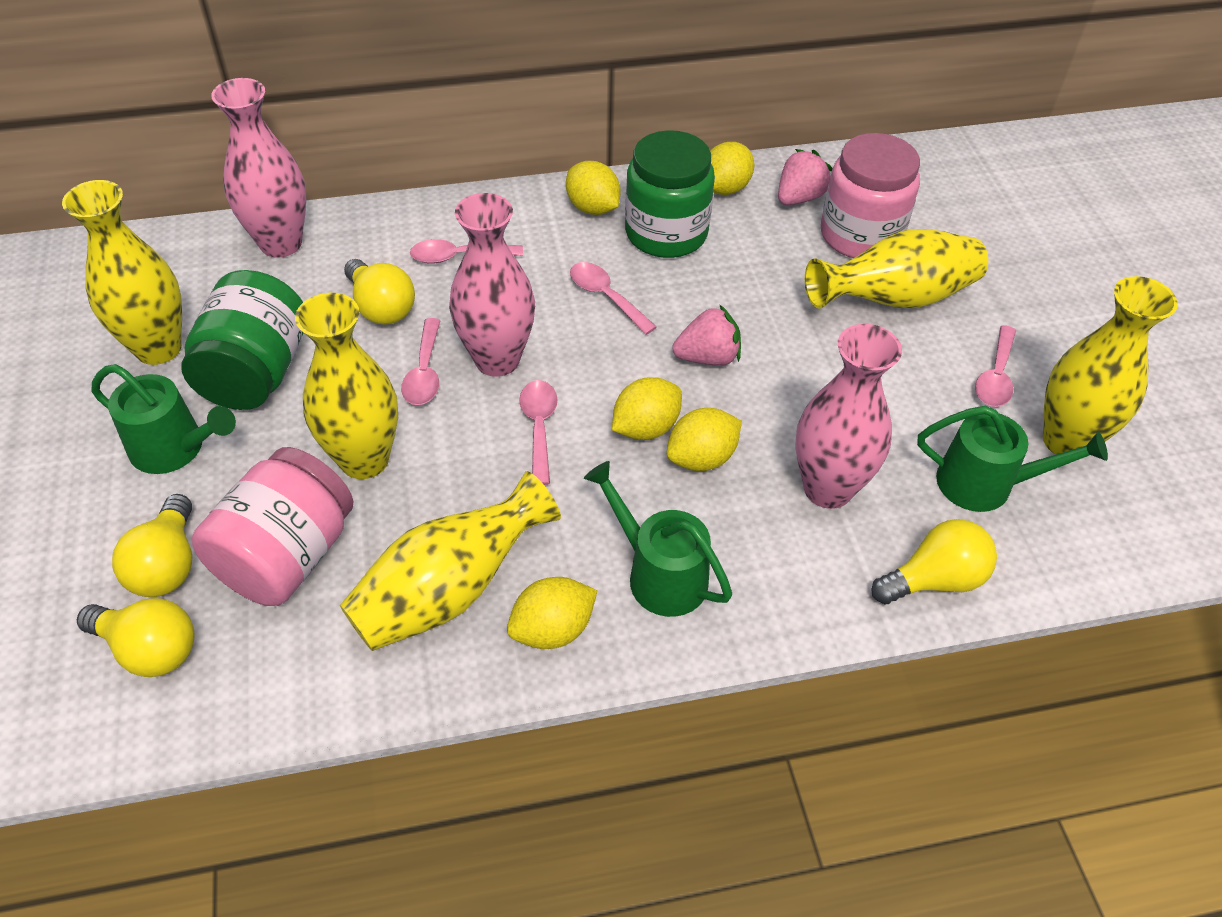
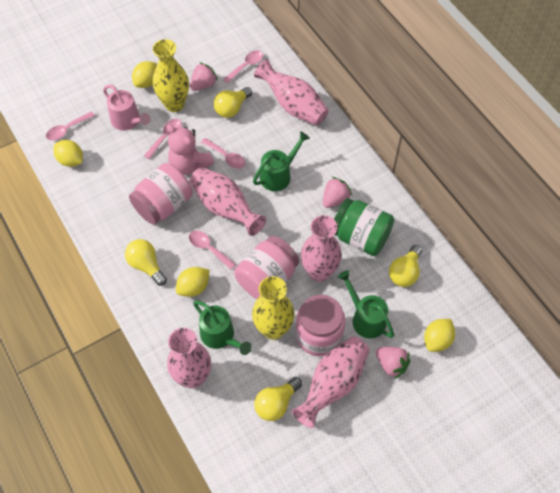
green jar: [181,270,303,410] [625,130,715,258] = 2 -> [334,198,394,256] = 1
pink jar: [192,447,353,606] [821,133,920,258] = 2 -> [129,163,193,225] [234,236,299,299] [296,295,345,356] = 3
pink strawberry: [672,305,741,366] [778,149,833,205] = 2 -> [190,62,218,91] [323,177,352,208] [376,347,410,379] = 3
pink teddy bear: none = 0 -> [167,125,214,175] = 1
pink vase: [211,78,306,258] [449,193,535,377] [795,324,902,509] = 3 -> [167,328,211,388] [190,167,266,236] [254,59,329,126] [292,337,369,428] [301,215,342,282] = 5
pink watering can: none = 0 -> [103,85,151,131] = 1
yellow lemon: [507,577,598,649] [566,161,621,215] [612,377,682,440] [667,408,742,471] [710,142,754,195] = 5 -> [54,140,83,167] [132,61,157,88] [176,267,210,297] [424,319,455,352] = 4
yellow vase: [62,180,182,365] [295,293,398,479] [340,471,561,651] [805,229,988,309] [1043,276,1178,455] = 5 -> [153,39,189,112] [252,276,295,340] = 2

